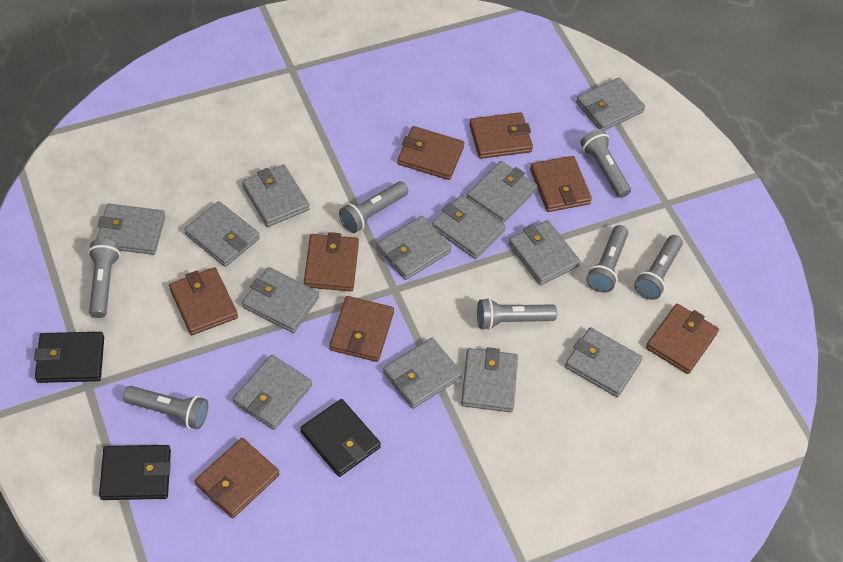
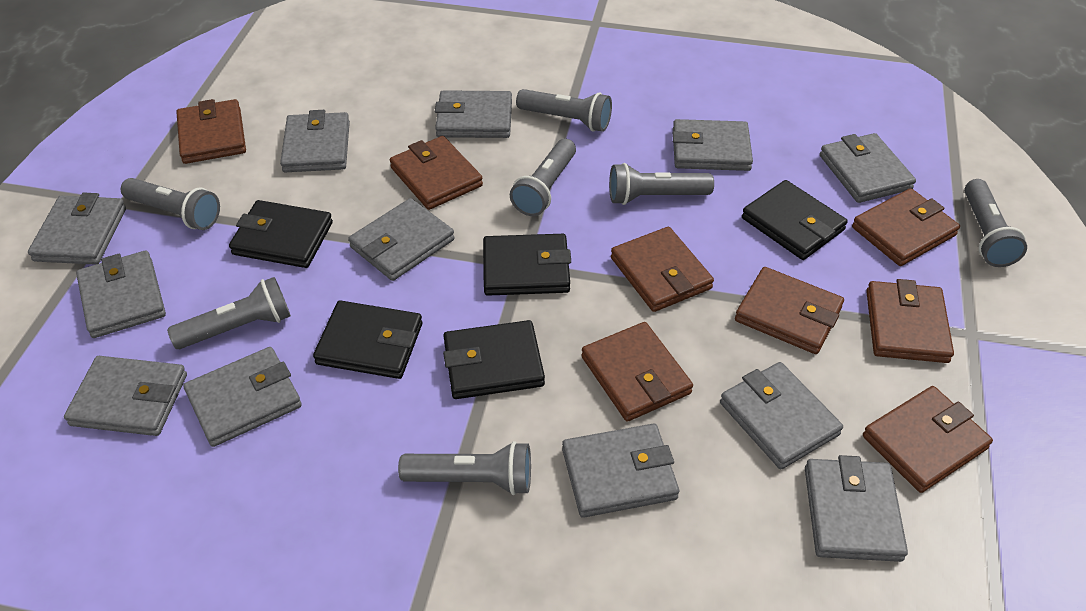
black wallet: [34,332,104,383] [99,445,171,500] [300,399,381,477] = 3 -> [229,200,333,268] [313,300,423,379] [443,320,545,399] [483,234,571,296] [742,180,848,260] = 5
grey wallet: [96,204,165,255] [184,201,260,267] [233,355,312,430] [242,165,310,227] [242,267,319,333] [377,216,451,280] [383,338,462,409] [432,195,506,259] [461,347,518,412] [467,161,537,223] [508,220,580,285] [565,327,643,397] [576,78,645,131] = 13 -> [28,193,126,265] [64,356,187,436] [76,251,166,338] [183,347,302,447] [280,110,350,172] [348,198,455,281] [435,90,512,138] [562,424,679,518] [672,119,753,171] [720,362,843,469] [805,455,908,562] [820,133,916,203] = 12

